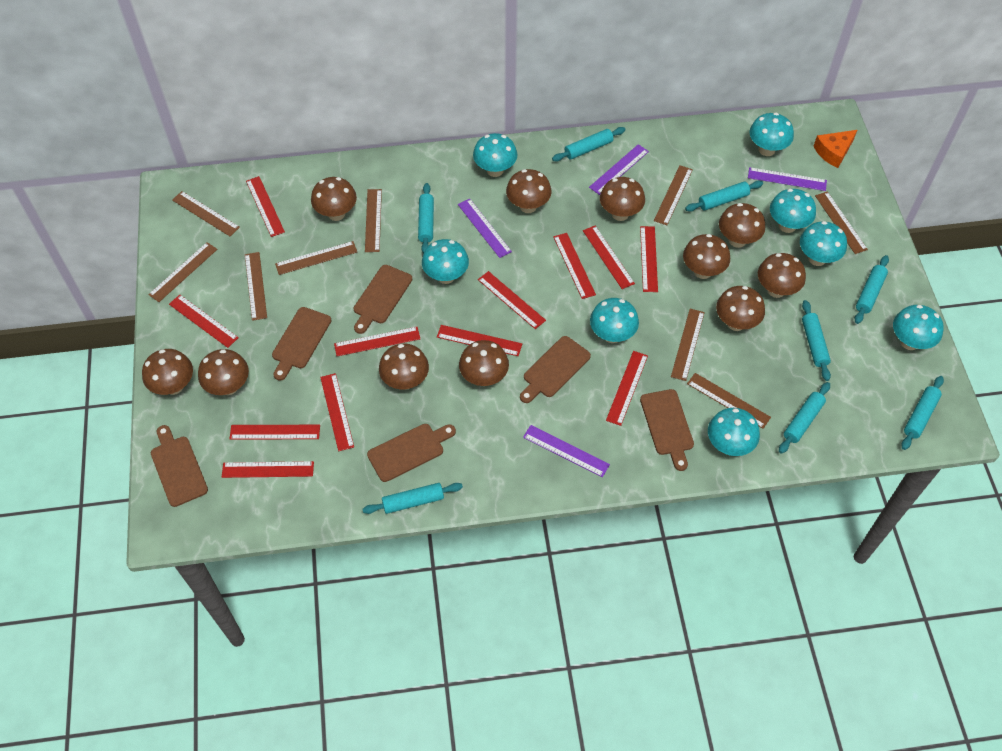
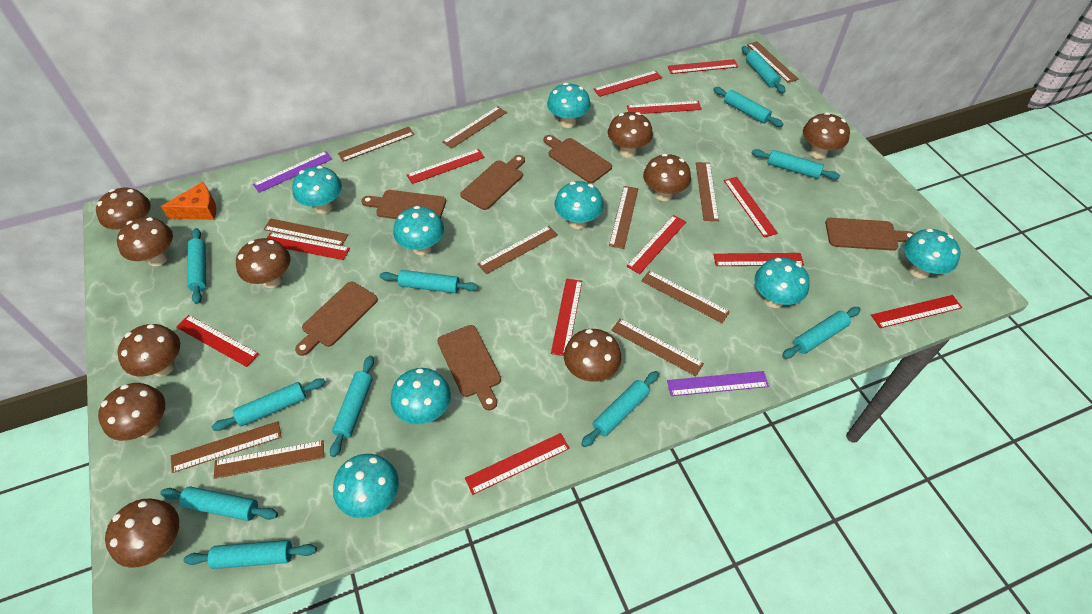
brown mushroom: [142,349,193,395] [198,349,249,395] [311,177,357,221] [379,344,429,390] [459,340,509,386] [506,169,551,213] [600,177,645,221] [683,234,730,279] [716,286,765,331] [719,203,765,248] [758,253,806,298] = 11 -> [96,188,151,229] [98,383,165,441] [105,499,179,568] [117,217,173,266] [117,324,180,377] [236,238,290,288] [564,329,621,382] [608,112,653,157] [643,154,691,201] [803,112,850,159] = 10
brown ruler: [148,242,217,302] [172,191,240,236] [245,252,267,321] [275,241,357,275] [365,189,382,252] [654,165,693,225] [671,309,705,381] [687,373,771,429] [815,191,868,254] = 9 -> [171,421,281,473] [214,440,324,479] [263,218,348,246] [338,127,415,162] [442,106,507,149] [478,226,558,274] [609,186,638,249] [611,319,704,376] [641,270,730,323] [696,162,719,221] [747,41,798,83] = 11
purple ruler: [458,198,512,258] [523,425,610,477] [589,144,649,195] [748,167,827,191] = 4 -> [253,151,332,193] [667,371,769,396] = 2
turquoise rolling pin: [362,483,463,514] [418,183,434,253] [552,127,626,162] [685,181,763,212] [779,382,830,454] [802,300,831,381] [855,255,889,324] [901,376,944,450] = 8 -> [160,487,278,521] [184,540,317,569] [187,228,206,304] [212,378,326,431] [330,355,374,457] [380,270,478,293] [581,371,659,447] [713,87,783,127] [742,46,785,93] [752,149,840,180] [782,307,861,359] = 11

